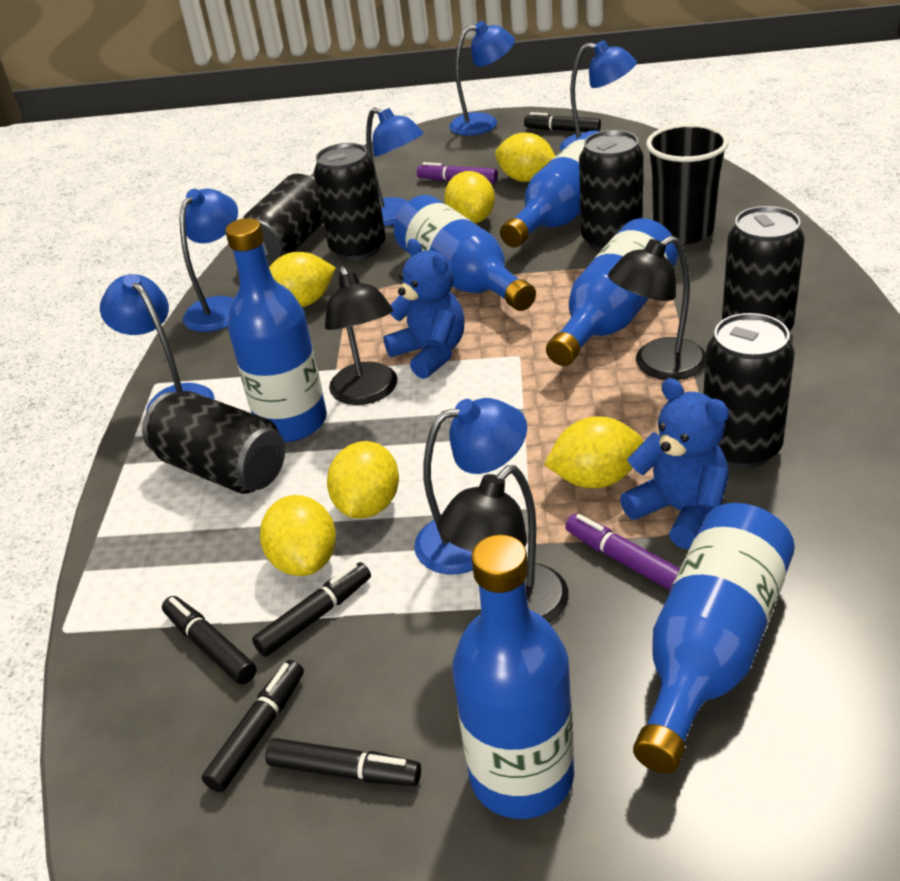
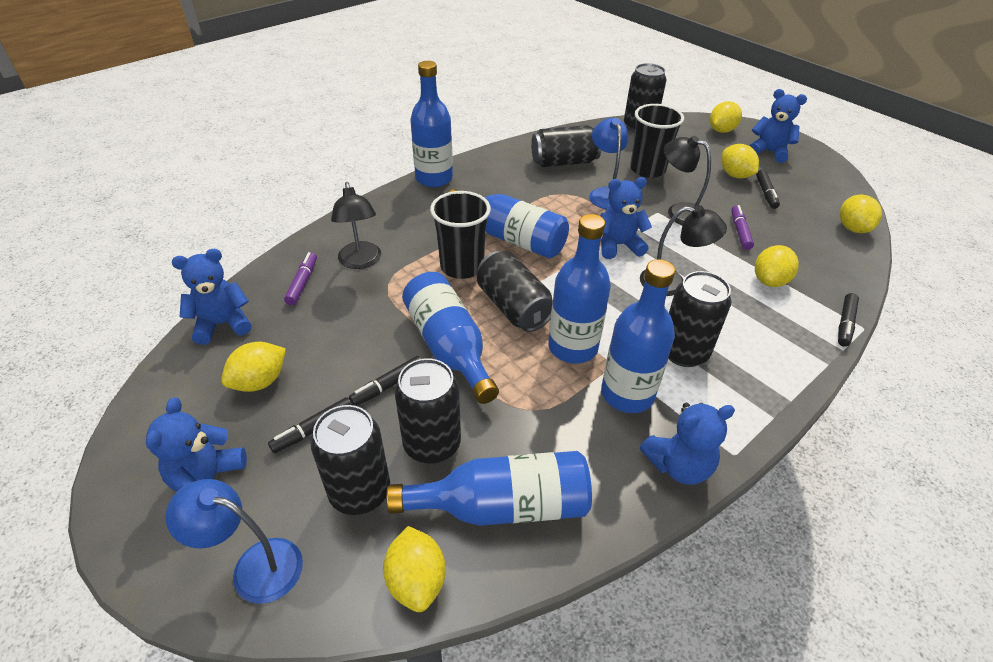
black cup: [646,124,729,244] = 1 -> [430,191,491,279] [630,104,684,178] = 2
black marker: [162,596,257,685] [202,660,304,792] [252,562,371,657] [266,738,421,786] [524,112,601,132] = 5 -> [268,397,352,453] [349,356,421,406] [756,169,780,209] [838,293,859,347] = 4
blue lamp: [100,274,214,412] [180,189,238,332] [366,108,424,226] [414,398,527,574] [449,21,515,135] [560,40,637,151] = 6 -> [166,479,303,604] [589,118,628,209] = 2
blue teddy bear: [383,239,465,379] [620,378,729,550] = 2 -> [146,397,247,491] [172,249,252,345] [601,177,652,259] [640,403,735,485] [749,89,807,163] = 5

